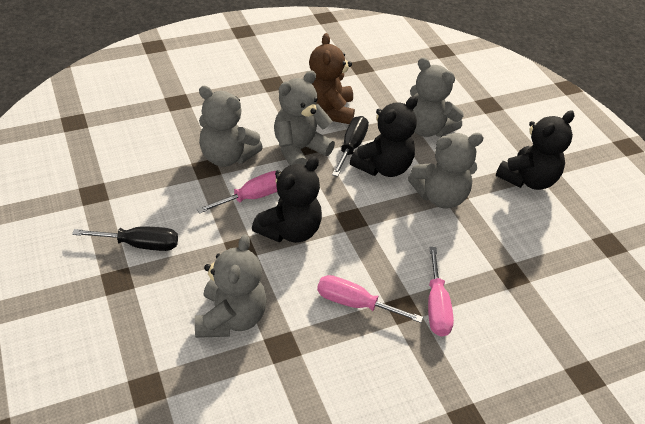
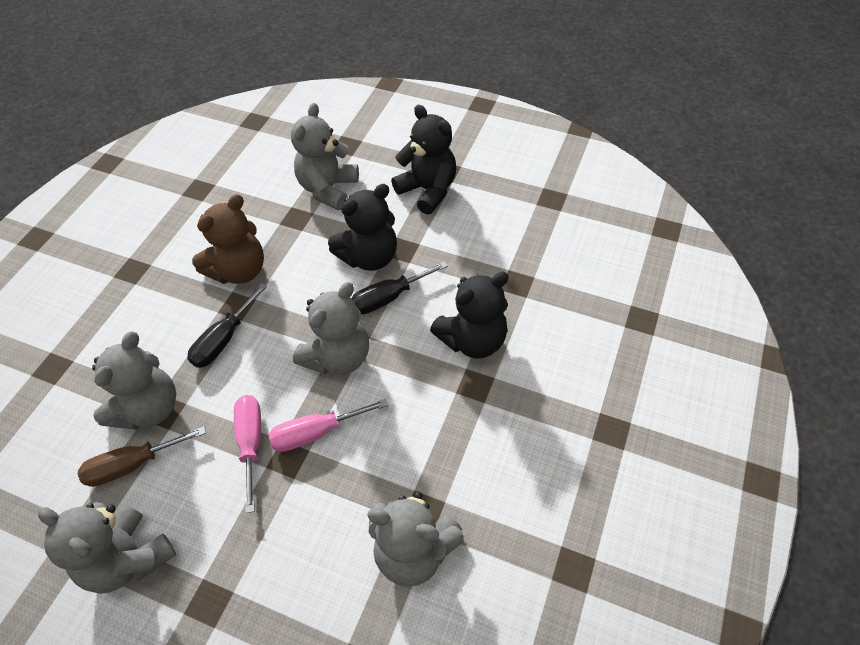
brown screwdriver: none = 0 -> [78,426,206,487] = 1
pink screwdriver: [197,171,277,214] [317,275,423,323] [428,247,454,337] = 3 -> [234,395,261,513] [269,399,388,452] = 2

